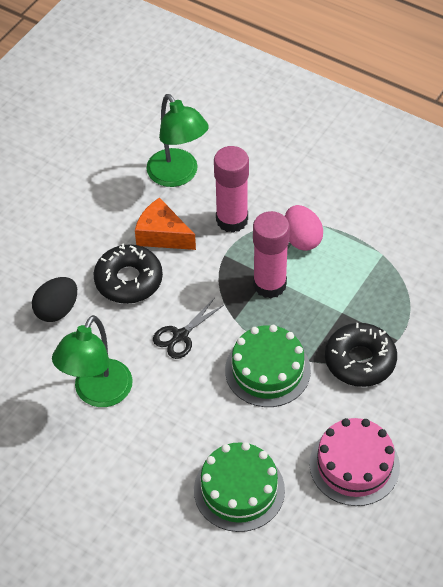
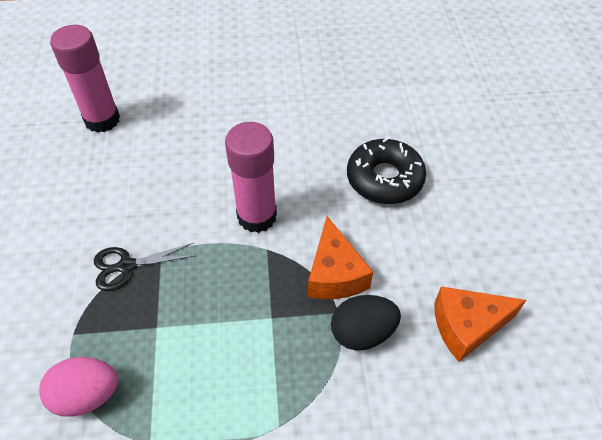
black donut: [94,243,163,304] [325,323,397,387] = 2 -> [347,137,426,204] = 1
green cake: [194,442,285,532] [225,325,311,407] = 2 -> none = 0
green lamp: [52,315,133,407] [146,94,209,187] = 2 -> none = 0
orange cheese: [135,198,196,250] = 1 -> [308,216,373,299] [434,287,526,362] = 2
pink cake: [309,418,400,506] = 1 -> none = 0

